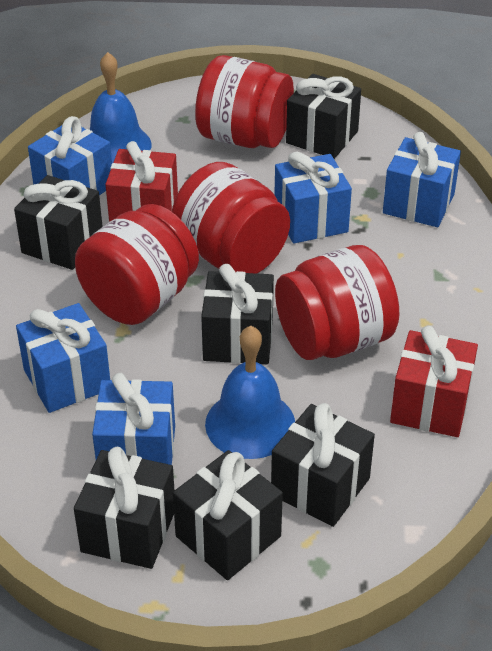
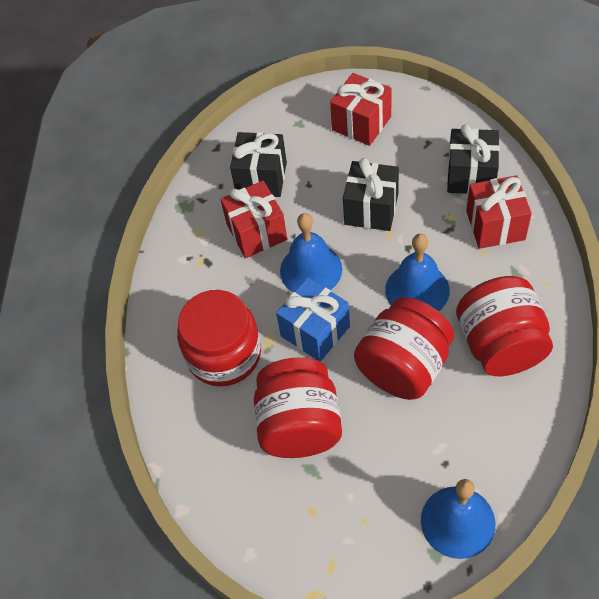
black gift: [14,175,103,270] [74,447,175,569] [173,450,283,580] [201,264,274,364] [271,403,375,527] [286,74,361,159] = 6 -> [230,132,287,197] [343,158,399,231] [447,124,500,194] = 3
blue bell: [90,52,152,163] [205,326,295,459] = 2 -> [280,213,342,292] [385,234,450,311] [421,479,495,559] = 3
blue gift: [16,303,110,413] [28,116,112,195] [92,373,175,465] [274,152,352,243] [383,132,461,227] = 5 -> [276,277,350,362] = 1
red gift: [105,141,178,222] [390,326,478,437] = 2 -> [220,181,287,258] [330,73,392,146] [466,175,532,249] = 3

